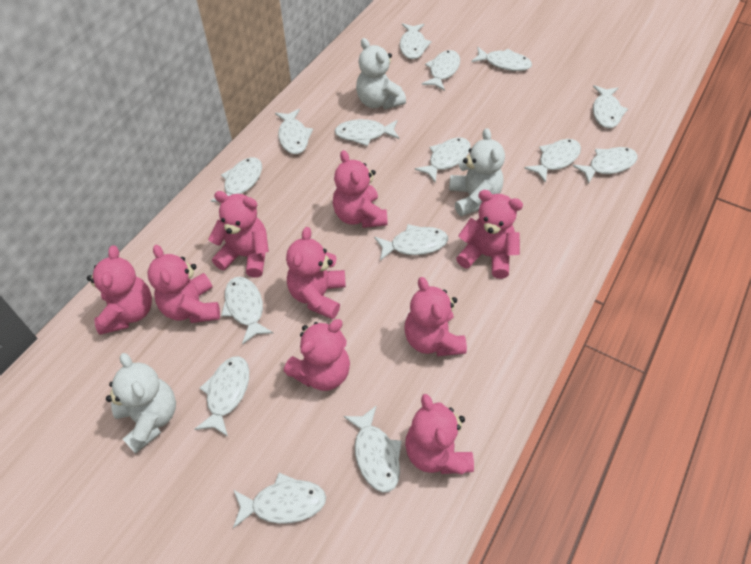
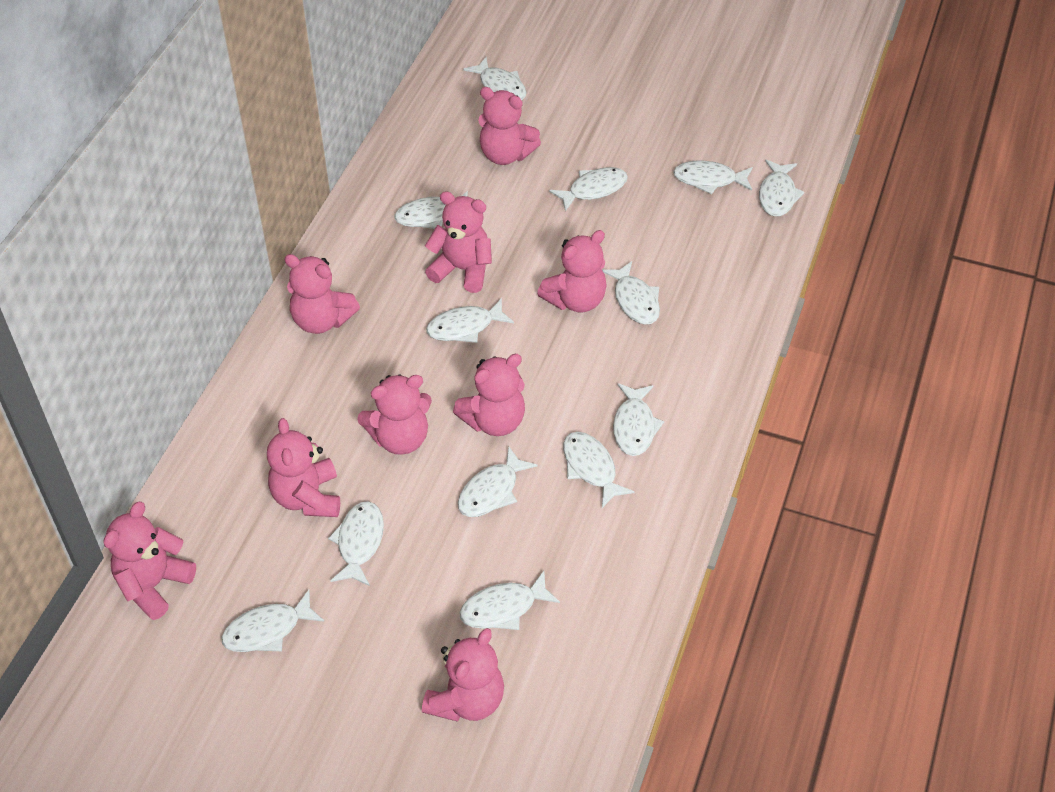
white fish: [194,356,249,437] [211,157,262,202] [221,277,273,345] [233,473,326,528] [275,109,313,154] [335,119,399,146] [343,405,402,492] [374,224,448,261] [400,23,432,59] [414,137,471,182] [422,50,460,91] [471,47,532,71] [524,139,581,183] [573,147,638,184] [593,85,628,128] = 15 -> [221,590,324,652] [328,501,384,586] [394,191,468,229] [426,298,514,343] [458,447,538,517] [459,571,560,630] [463,56,527,100] [549,167,628,212] [563,432,635,508] [602,261,660,325] [613,383,664,456] [673,161,753,194] [759,159,805,217] = 13
white teddy bear: [106,353,176,454] [356,38,406,109] [449,128,505,217] = 3 -> none = 0

